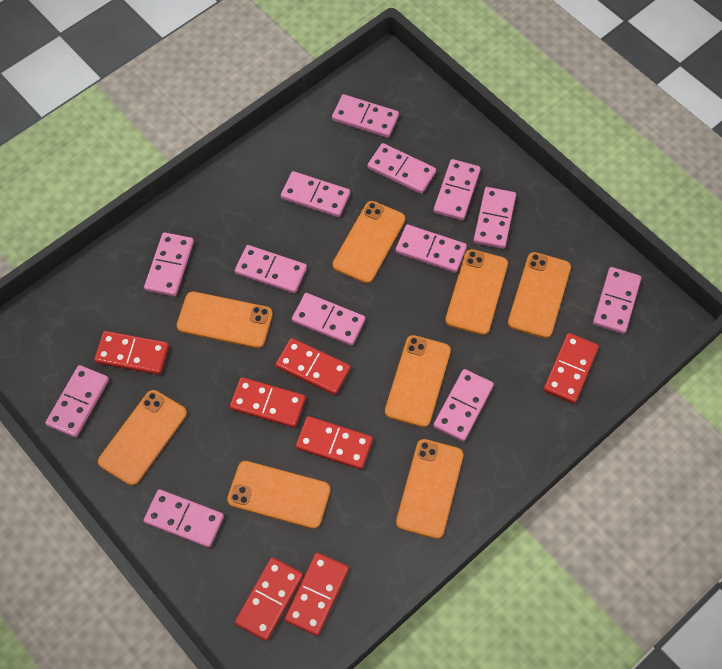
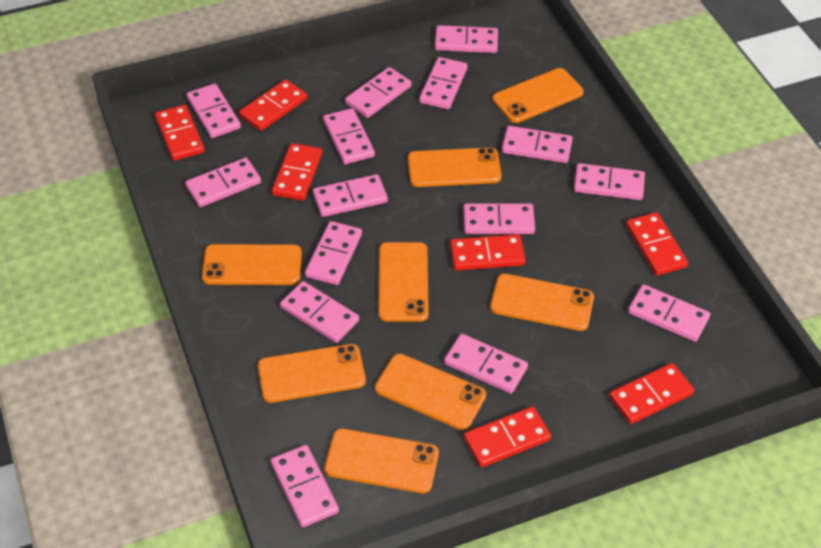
pink domino: [45,365,109,438] [143,489,224,548] [144,232,194,297] [235,245,307,293] [281,171,350,217] [292,293,365,346] [332,94,399,138] [367,143,436,194] [396,224,467,273] [433,369,494,442] [434,159,481,220] [473,187,516,249] [593,267,641,334] = 13 -> [185,158,261,207] [187,84,241,138] [271,445,339,527] [280,281,359,343] [305,221,362,285] [313,174,388,217] [323,108,375,164] [345,67,411,118] [419,57,468,109] [435,25,498,53] [444,334,528,394] [463,203,535,234] [502,126,573,163] [574,163,645,200] [628,284,710,342] = 15

